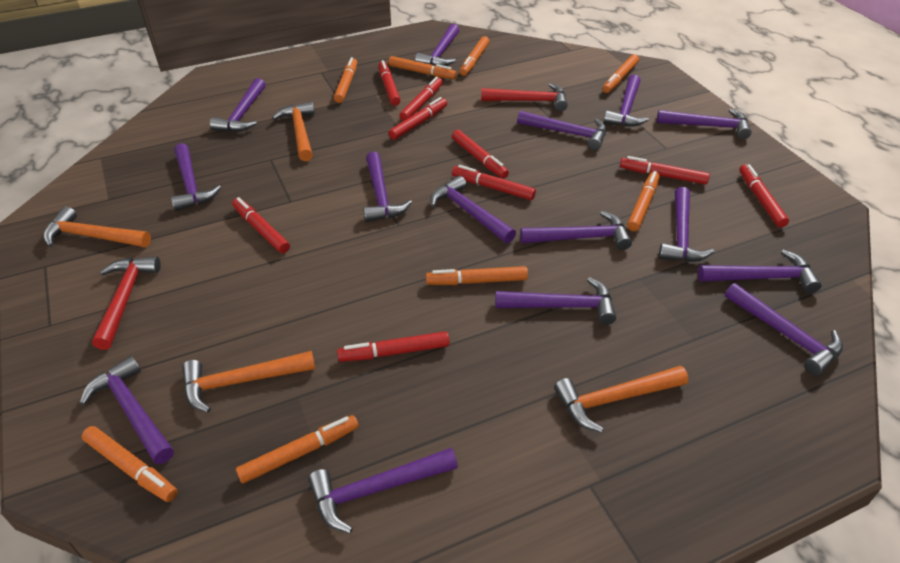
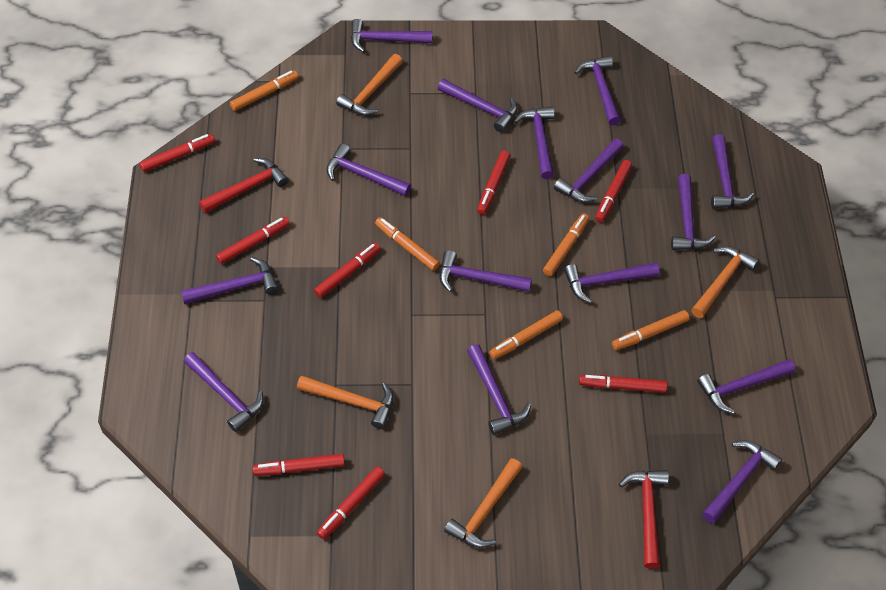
orange marker: [82,426,178,502] [236,415,359,484] [334,57,357,103] [388,56,457,79] [426,266,528,285] [460,36,489,76] [603,54,639,93] [627,171,660,231] = 8 -> [230,71,298,111] [375,217,440,271] [489,310,563,359] [543,213,589,276] [612,310,689,350] = 5
red marker: [232,197,290,253] [337,331,450,362] [378,60,401,106] [388,97,447,140] [399,77,443,121] [452,130,509,179] [452,165,536,200] [620,156,710,185] [739,164,789,227] = 9 -> [140,134,215,172] [216,217,290,264] [253,454,345,476] [314,242,381,298] [317,467,385,539] [477,151,510,215] [579,375,667,393] [595,160,632,222] = 8

